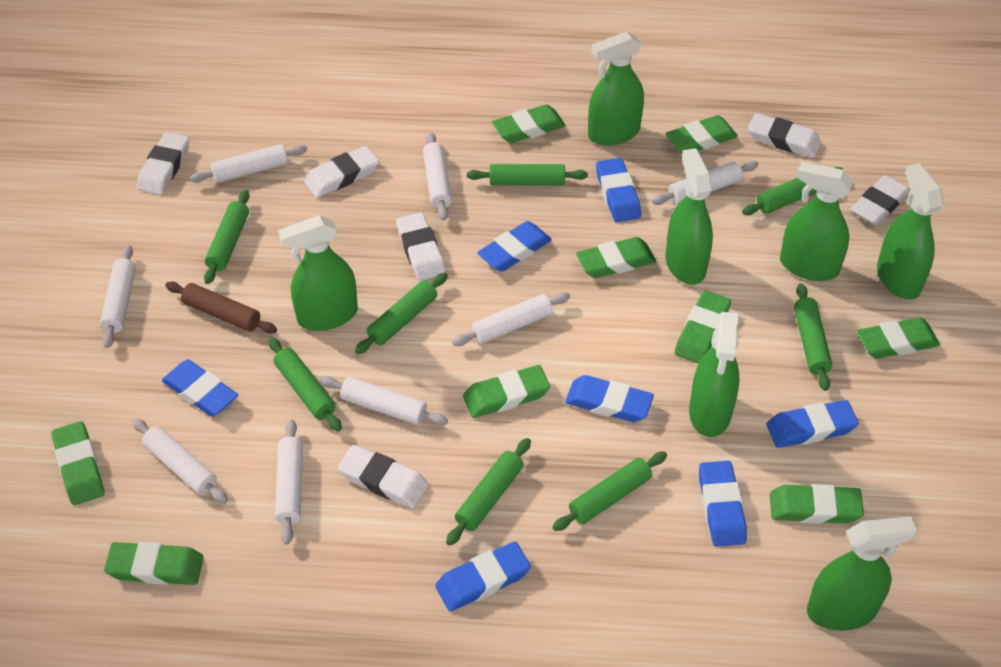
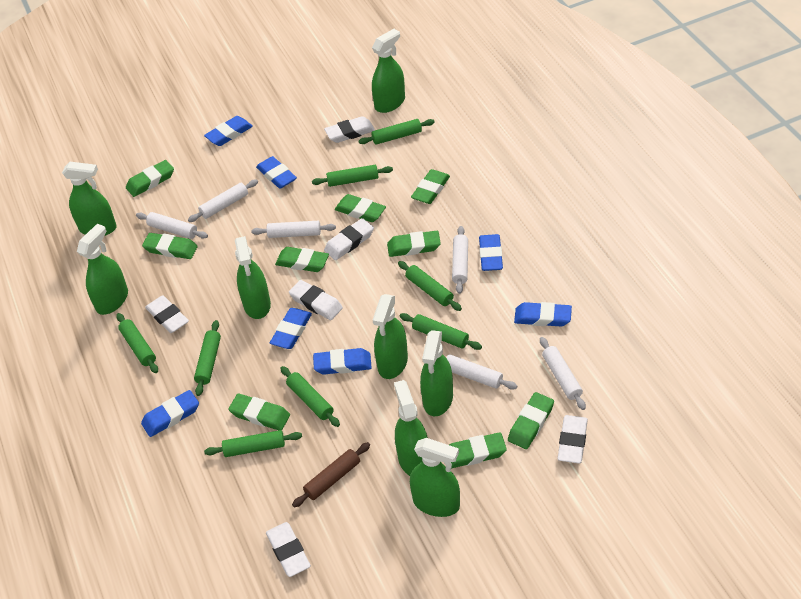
green spray bottle: [278,215,358,331] [588,31,644,146] [665,148,713,285] [689,312,739,437] [780,162,853,281] [807,516,917,631] [877,163,944,300] = 7 -> [62,162,117,236] [77,224,128,315] [235,236,271,319] [372,29,405,113] [373,294,408,379] [394,380,428,476] [410,438,460,517] [420,330,453,416] = 8
white rolling pin: [100,245,136,348] [132,418,228,504] [190,144,307,183] [275,419,303,544] [320,376,448,425] [423,132,452,221] [452,292,570,346] [652,161,758,205] = 8 -> [136,212,208,239] [188,180,258,222] [251,221,336,238] [446,354,517,390] [452,226,468,294] [540,337,586,410] = 6

